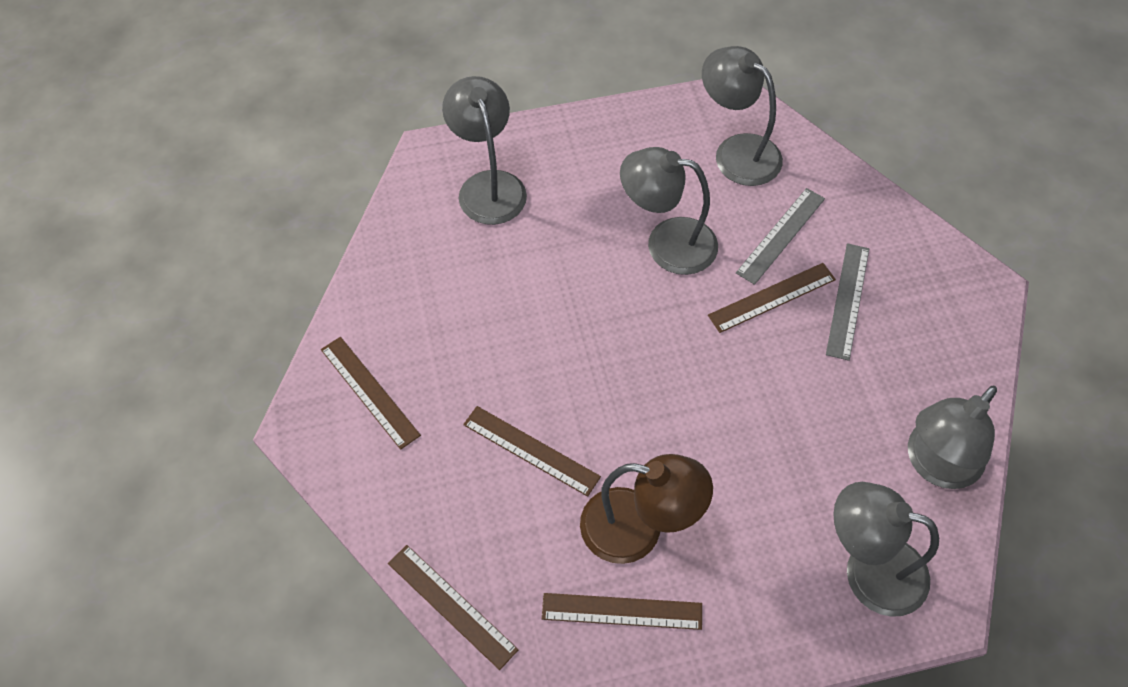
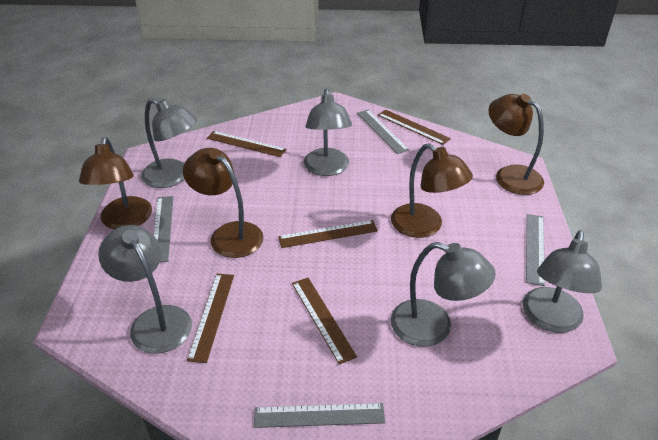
brown lamp: [580,454,713,564] = 1 -> [79,137,152,229] [183,148,264,258] [391,143,473,238] [489,94,544,195] = 4
grey ruler: [736,188,825,285] [826,243,869,361] = 2 -> [153,196,173,263] [254,403,385,428] [357,110,409,154] [526,214,545,286] = 4

